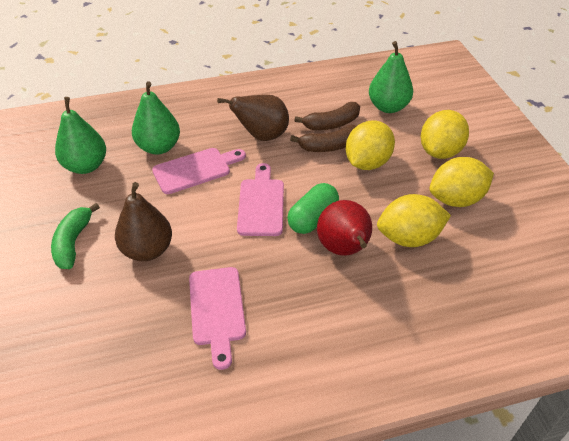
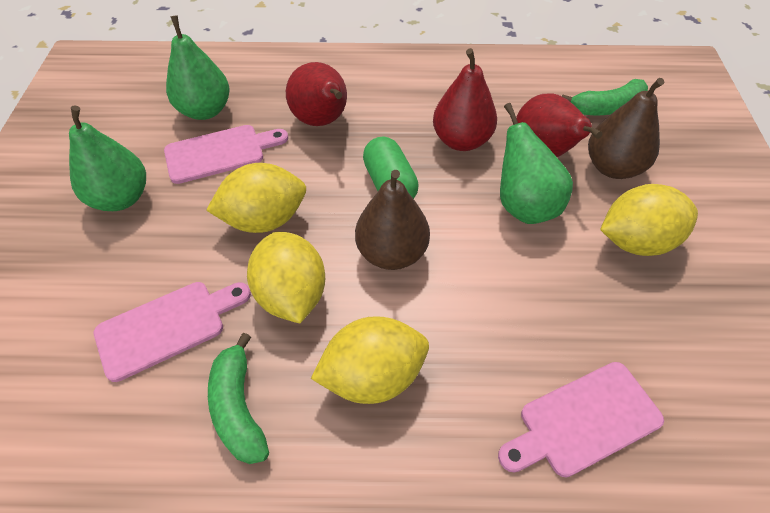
brown banana: [290,124,357,152] [294,102,360,130] = 2 -> none = 0
green banana: [51,203,100,269] = 1 -> [208,333,269,464] [562,79,648,115] = 2
red pear: [317,200,372,256] = 1 -> [286,62,347,126] [433,48,497,151] [516,93,603,157] = 3

